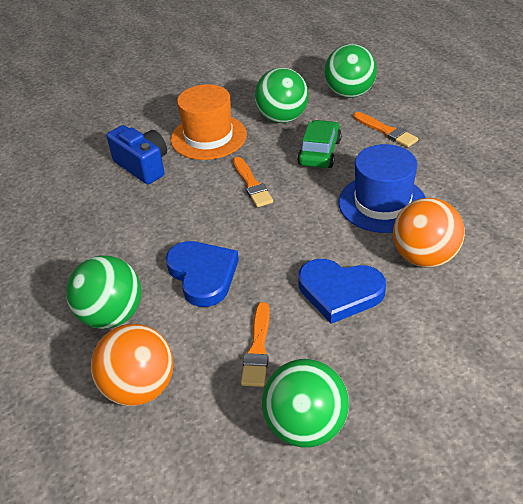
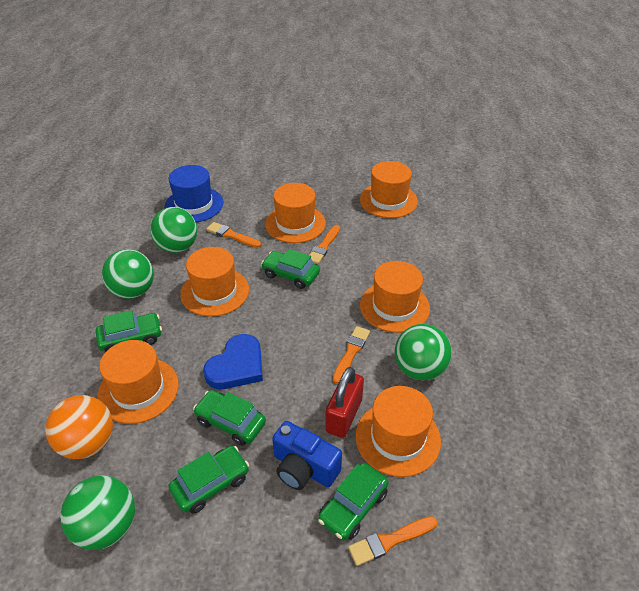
blue heart: [165,241,239,307] [298,259,386,324] = 2 -> [203,334,263,389] = 1
green car: [297,120,342,168] = 1 -> [96,310,162,352] [168,446,249,514] [193,390,266,446] [261,249,320,289] [318,463,389,540] = 5
orange ball: [91,324,173,406] [393,198,465,268] = 2 -> [45,395,113,459] = 1
orange brush: [233,157,273,207] [241,302,270,387] [353,112,418,147] = 3 -> [206,222,261,248] [309,225,340,264] [333,326,370,384] [348,516,437,566] = 4
orange hat: [171,84,247,160] = 1 -> [97,340,179,424] [180,247,249,317] [265,183,326,243] [356,386,441,477] [360,161,418,218] [360,261,430,333] = 6
red padlock: none = 0 -> [325,367,364,438] = 1

